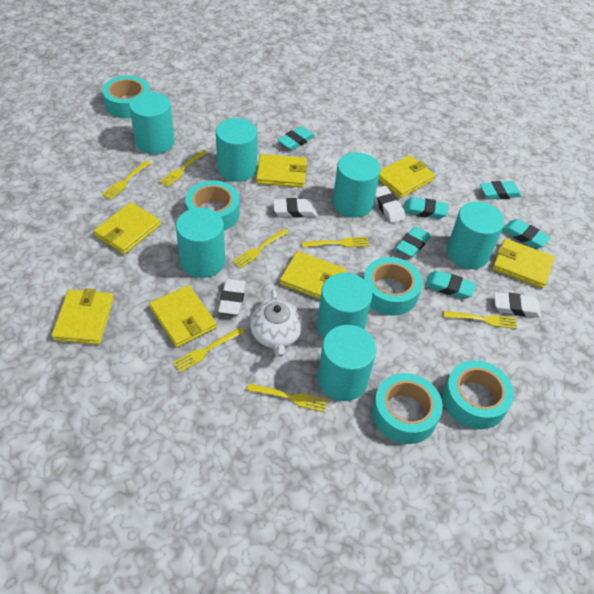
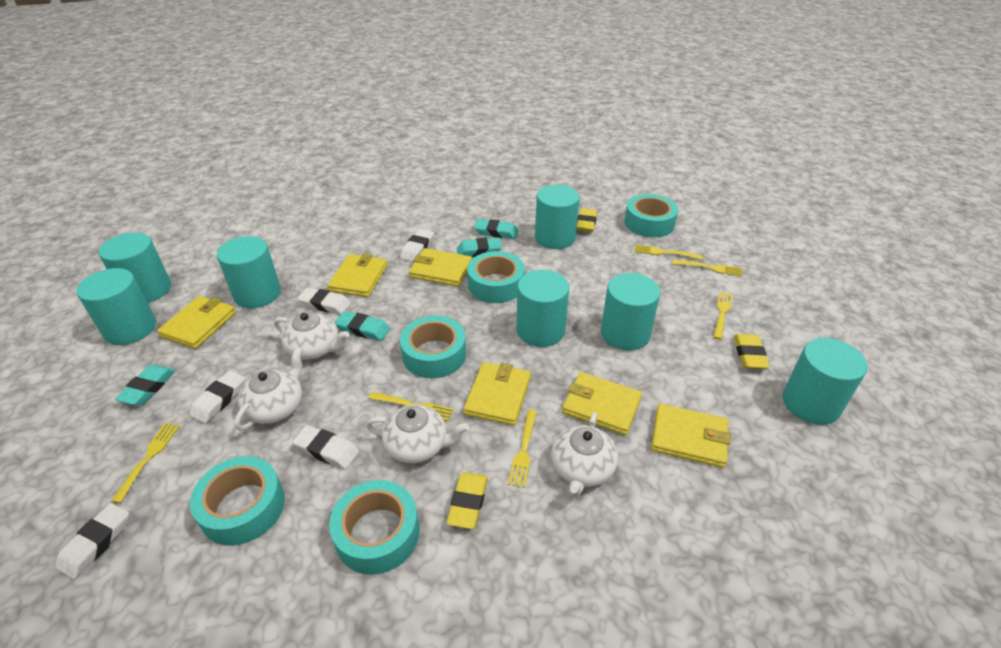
turquoise eraser: [278,126,315,150] [396,226,431,258] [404,197,449,219] [425,270,476,299] [480,181,522,200] [502,219,551,249] = 6 -> [115,365,175,405] [335,311,390,341] [457,238,502,257] [474,219,518,239] = 4
white eraser: [218,279,246,315] [273,198,317,217] [374,186,405,223] [494,292,541,318] = 4 -> [55,503,129,579] [189,371,245,423] [292,425,359,469] [297,288,351,314] [400,229,434,262] = 5
white teapot: [250,289,303,357] = 1 -> [234,347,302,431] [274,312,349,360] [366,405,469,463] [551,412,618,498] = 4
yellow eraser: none = 0 -> [447,472,488,529] [576,208,597,232] [734,334,770,369] = 3
yellow fork: [102,160,151,200] [159,150,207,187] [173,327,244,373] [232,228,289,269] [247,383,327,412] [302,237,369,248] [444,311,517,329] = 7 -> [112,423,180,503] [369,392,453,421] [508,410,537,488] [634,244,702,260] [672,260,742,276] [713,291,733,340] = 6
yellow wallet: [52,288,114,345] [94,202,161,254] [149,285,217,347] [256,154,307,188] [280,251,346,299] [379,155,435,198] [492,238,555,289] = 7 -> [157,296,236,349] [327,254,388,297] [409,248,472,287] [464,362,531,426] [562,372,642,435] [651,404,731,468] = 6

